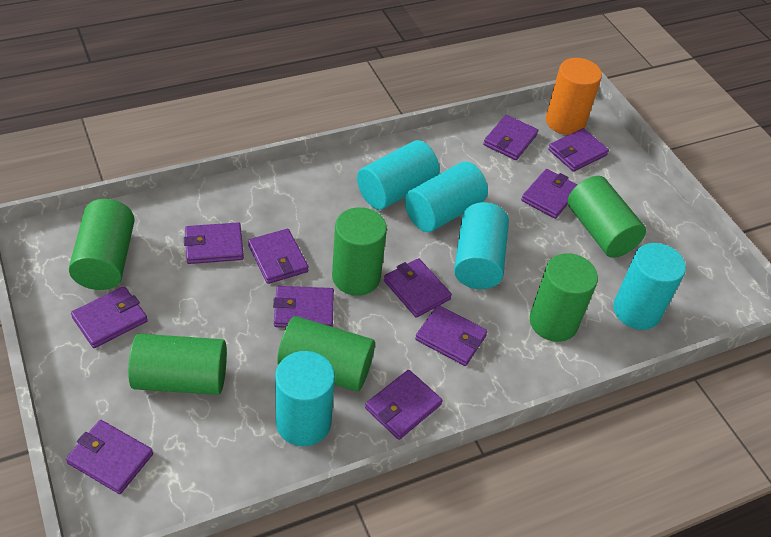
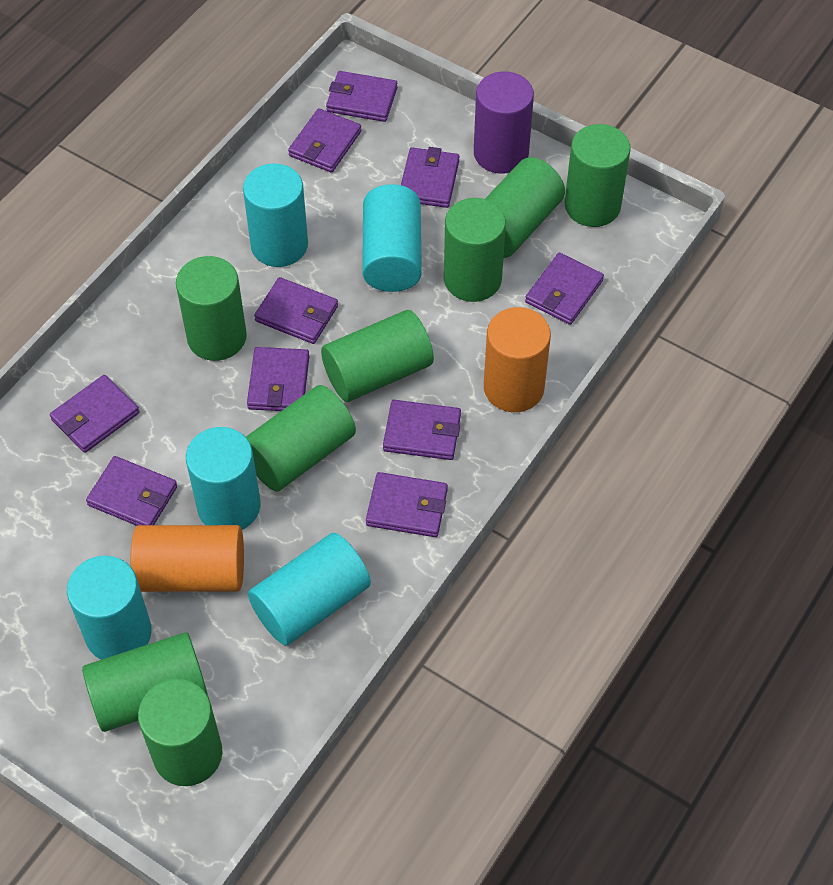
green cylinder: [69,199,135,290] [128,334,227,395] [277,316,375,391] [332,207,387,296] [529,253,598,342] [568,176,646,258] = 6 -> [82,632,208,732] [138,679,223,786] [176,256,247,361] [246,385,356,491] [321,310,434,402] [444,198,506,302] [485,157,565,258] [565,124,631,227] = 8
orange cylinder: [546,58,602,135] = 1 -> [130,525,244,592] [484,307,551,412] = 2
purple cylinder: none = 0 -> [474,71,534,174] = 1
purple wallet: [66,420,153,494] [71,287,148,348] [184,222,244,264] [248,229,309,284] [273,286,334,328] [365,370,443,440] [384,258,452,318] [415,305,488,366] [483,115,538,160] [521,169,578,219] [548,128,609,172] = 11 -> [50,375,140,453] [86,456,177,526] [247,347,309,411] [254,277,338,344] [288,108,361,173] [326,71,397,122] [366,472,448,537] [383,400,461,460] [401,147,460,208] [525,253,604,325] = 10

